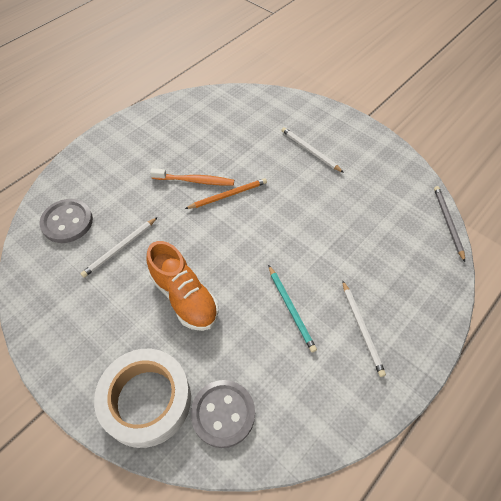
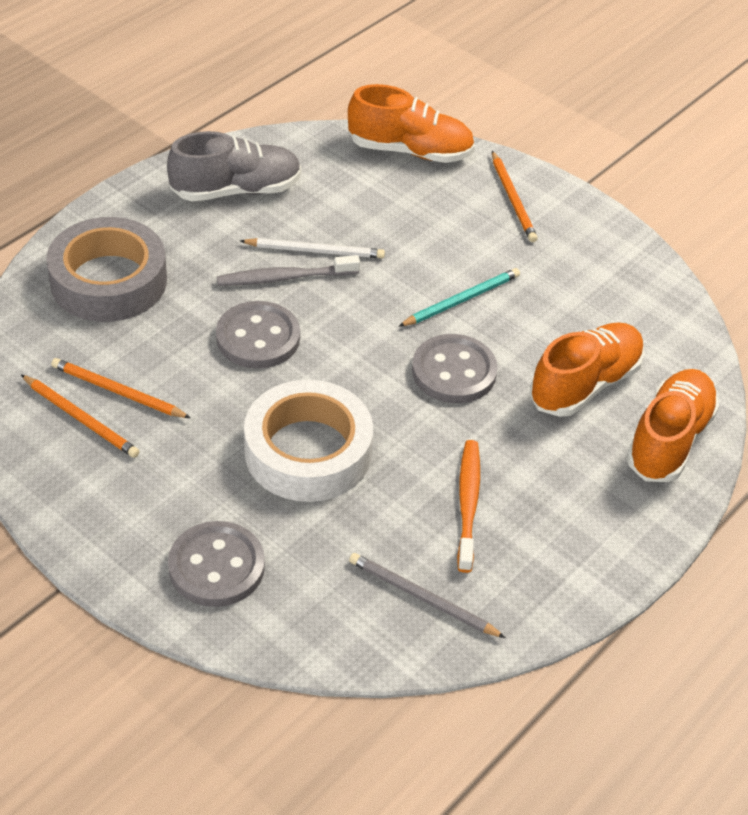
grey button: [39,199,93,243] [191,380,255,448] = 2 -> [168,521,265,607] [216,301,300,369] [412,334,498,403] = 3
grey shoe: none = 0 -> [167,131,301,201] = 1
grey tape: none = 0 -> [46,217,167,322] = 1
grey toothbrush: none = 0 -> [217,255,360,286] = 1
orange pencil: [185,178,267,209] = 1 -> [21,375,140,458] [51,358,191,418] [492,151,538,242] = 3
orange shoe: [147,241,218,331] = 1 -> [348,84,475,163] [529,322,644,417] [626,369,719,482] = 3
white pencil: [80,217,158,278] [281,127,344,173] [342,280,386,377] = 3 -> [240,238,385,258] = 1

